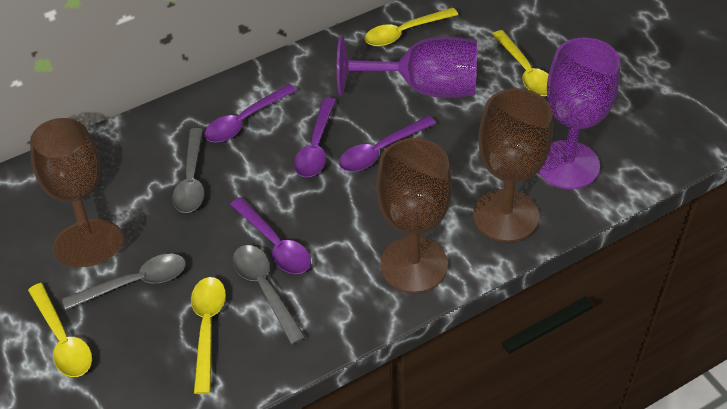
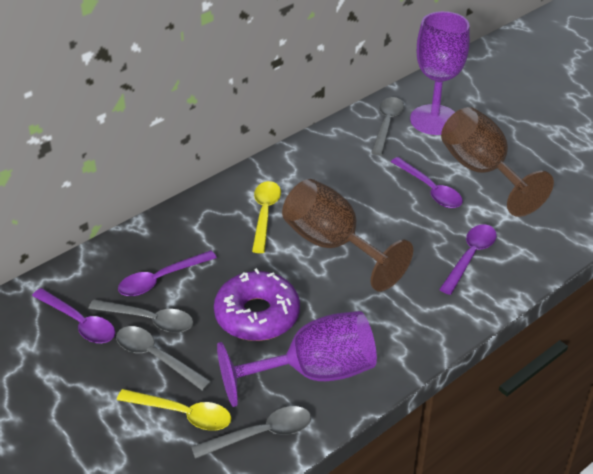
brown goblet: [30,118,123,267] [376,138,452,293] [473,88,553,242] = 3 -> [282,179,413,292] [441,107,554,217] = 2
grey spoon: [62,254,186,310] [172,128,205,213] [233,245,305,344] = 3 -> [88,299,193,333] [116,326,211,391] [191,406,311,459] [371,97,404,155] = 4
purple donut: none = 0 -> [214,268,300,341] = 1
yellow spoon: [28,283,92,377] [191,277,226,394] [365,8,458,47] [492,30,549,96] = 4 -> [117,389,231,431] [252,181,281,253] = 2

